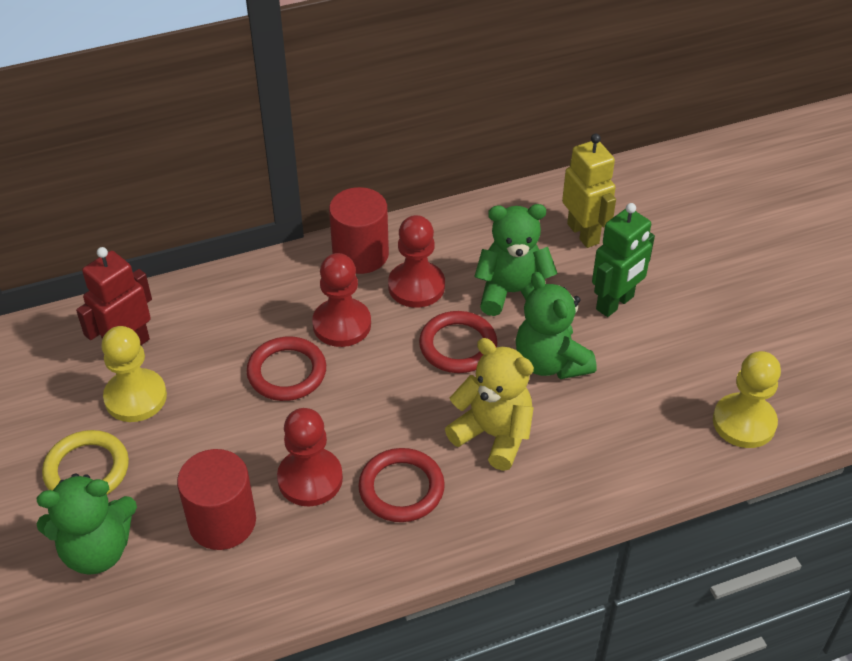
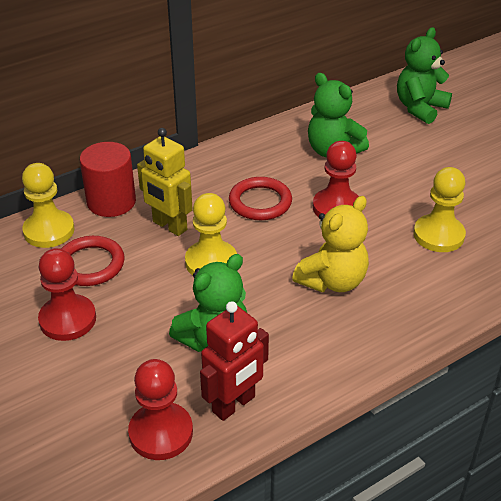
green robot: [592,203,655,317] = 1 -> none = 0
red cylinder: [177,449,256,550] [329,187,389,274] = 2 -> [80,142,136,217] = 1
red ring: [246,337,326,401] [358,448,445,522] [419,311,498,373] = 3 -> [61,236,125,286] [229,177,292,220] = 2
yellow pawn: [101,326,167,422] [713,351,781,448] = 2 -> [22,163,75,248] [185,193,237,275] [413,167,466,252] = 3
yellow ring: [42,430,129,494] = 1 -> none = 0

